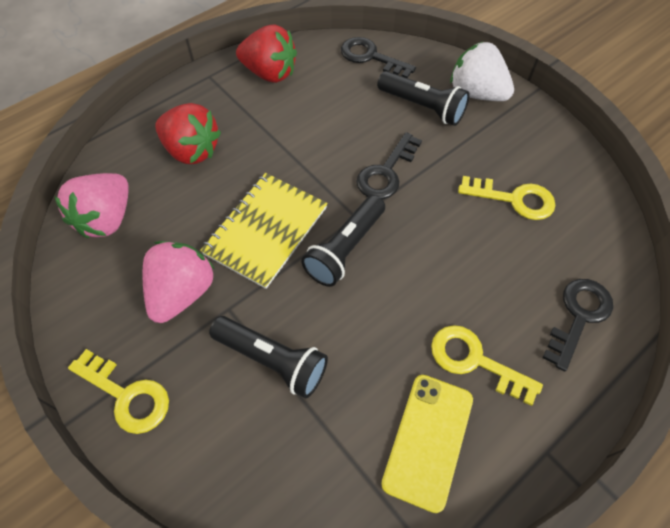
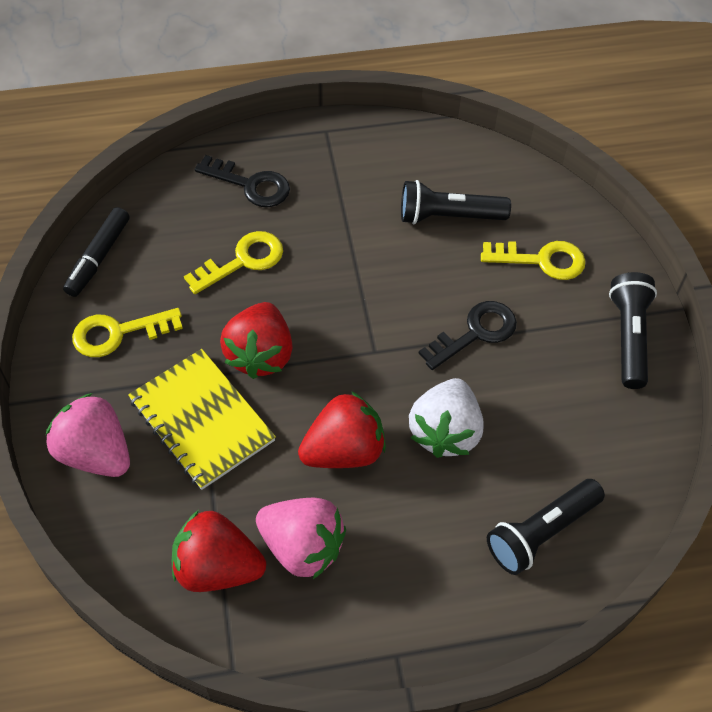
black key: [341,37,416,78] [356,132,422,199] [543,279,613,372] = 3 -> [195,155,290,207] [419,301,517,370] = 2
black marker: none = 0 -> [63,207,130,297] = 1
red strawberry: [155,103,221,164] [236,25,297,83] = 2 -> [172,510,266,592] [220,302,293,379] [298,391,386,468] = 3
yellow phone: [381,375,473,513] = 1 -> none = 0

